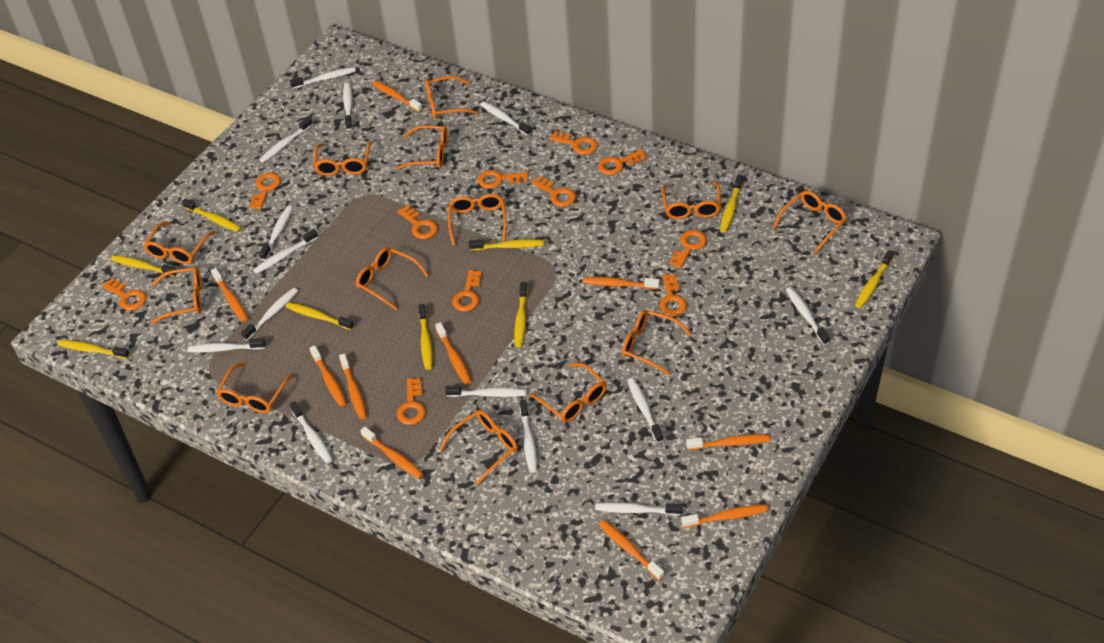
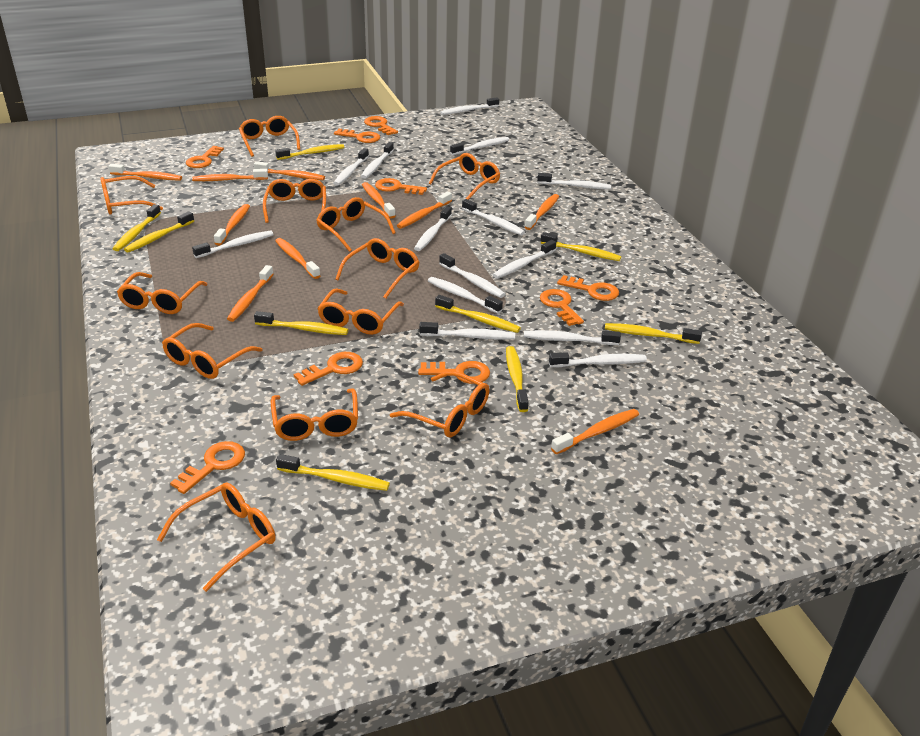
orange glasses: [143,221,215,264] [151,267,202,324] [216,362,294,413] [314,141,371,176] [356,247,429,310] [396,125,448,170] [425,76,478,119] [440,410,518,486] [448,194,507,246] [529,363,607,422] [622,310,692,376] [662,182,721,219] [773,191,847,253] = 13 -> [100,176,163,214] [117,272,208,314] [157,482,276,592] [162,323,262,379] [239,116,300,157] [263,179,326,223] [271,388,358,441] [316,197,396,252] [317,288,404,335] [336,238,419,299] [390,371,489,437] [429,153,500,200] = 12
orange key: [102,278,146,310] [249,173,281,209] [397,205,438,239] [397,378,426,425] [452,270,482,312] [478,170,528,189] [532,176,576,207] [550,131,598,155] [598,150,647,175] [659,274,687,316] [669,230,707,269] = 11 -> [170,441,245,494] [186,146,224,168] [294,352,363,386] [334,129,380,143] [364,116,398,135] [375,178,427,195] [418,361,490,384] [540,289,584,326] [557,275,619,301] = 9

